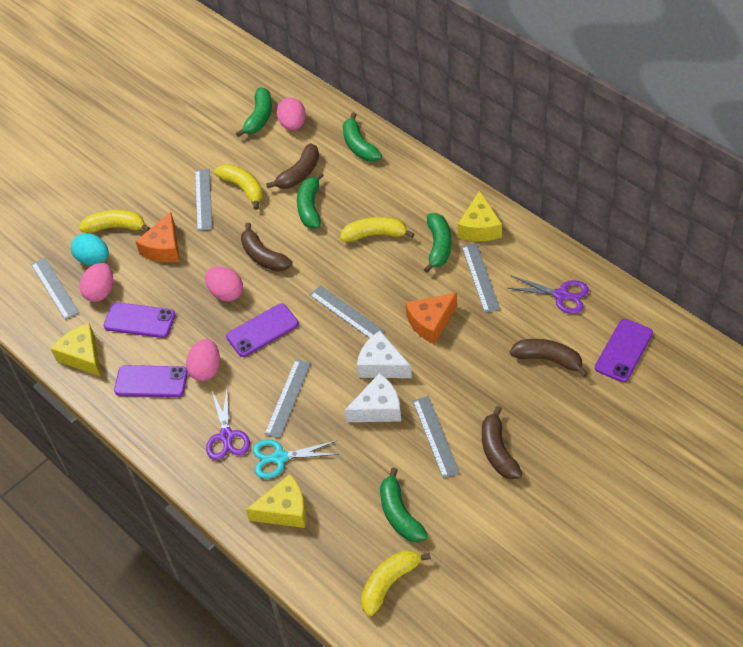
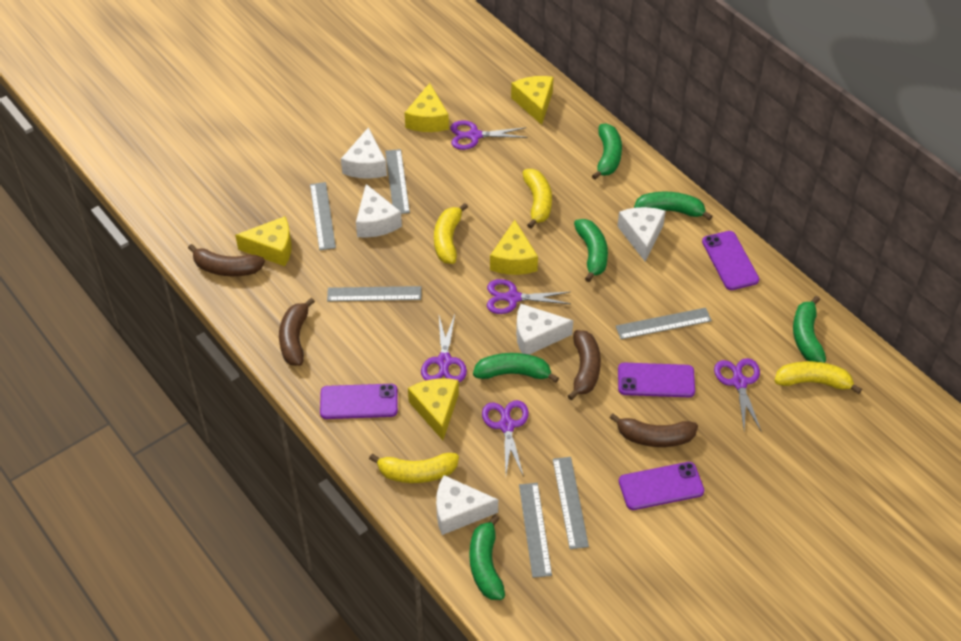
green banana: [236,87,272,137] [297,172,324,229] [343,112,382,162] [380,467,428,542] [424,213,451,273] = 5 -> [470,515,505,600] [473,353,559,383] [574,219,608,282] [592,124,622,180] [634,192,713,221] [793,296,826,363] = 6
orange cheese: [135,212,180,262] [405,293,457,344] = 2 -> none = 0
pink egg: [79,263,113,302] [186,339,220,381] [205,266,243,302] [277,97,306,131] = 4 -> none = 0
purple scissors: [206,390,250,460] [508,276,589,314] = 2 -> [421,315,467,382] [450,120,528,150] [482,400,529,477] [487,279,571,314] [714,358,761,431] = 5
turquoise egg: [71,233,109,265] = 1 -> none = 0
turquoise scissors: [253,439,339,479] = 1 -> none = 0
white cheese: [345,373,401,422] [357,331,412,378] = 2 -> [341,127,387,179] [356,184,402,238] [436,475,498,535] [516,304,573,355] [617,207,666,261] = 5
yellow cheese: [51,323,101,377] [246,474,306,528] [458,191,502,241] = 3 -> [235,216,292,266] [405,83,449,132] [408,379,459,440] [490,220,538,275] [511,76,554,125] = 5

